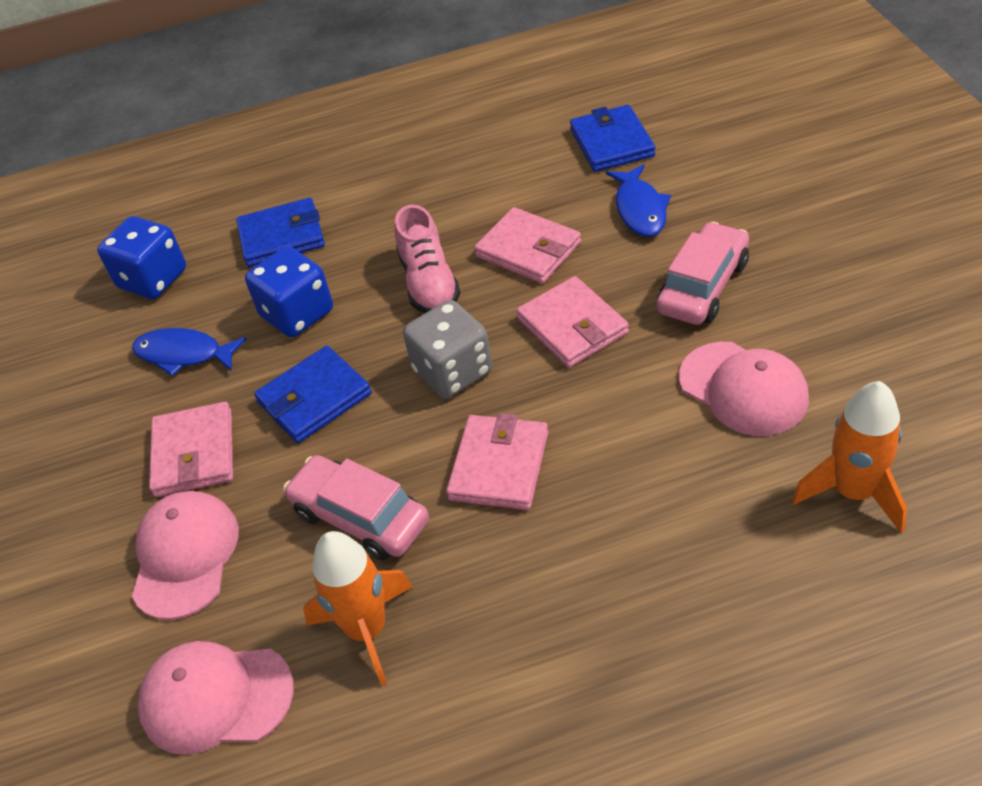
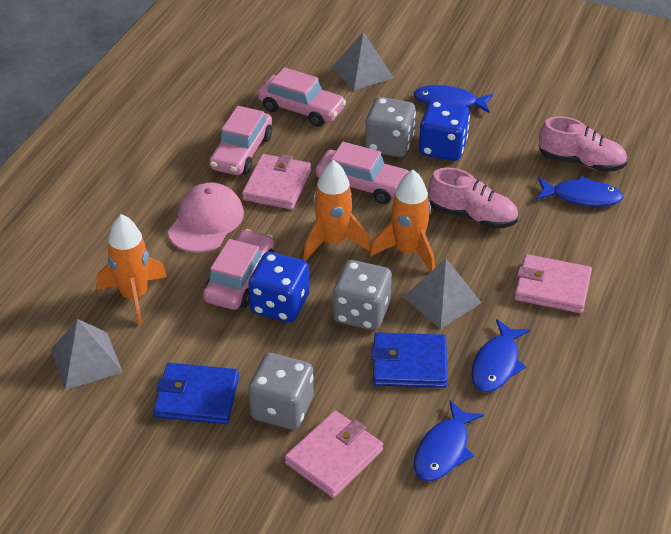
blue fish: [132,328,247,376] [606,164,671,237] = 2 -> [414,85,493,113] [414,400,484,481] [471,319,530,392] [536,176,623,207] = 4
blue wallet: [236,198,325,267] [254,346,372,443] [570,105,655,172] = 3 -> [153,363,239,424] [372,332,447,388] = 2
grey dice: [403,300,492,399] = 1 -> [248,353,314,430] [333,260,392,330] [365,97,416,157] = 3
grey pyramid: none = 0 -> [51,319,123,390] [332,32,394,91] [403,258,482,329] = 3
orange rocket: [303,531,413,686] [792,381,907,533] = 2 -> [97,214,167,326] [303,160,371,261] [370,170,435,272] = 3
pink cap: [132,491,239,620] [138,641,294,755] [679,342,809,436] = 3 -> [168,183,244,253] = 1
pink car: [283,455,429,561] [657,222,749,325] = 2 -> [203,229,274,310] [209,106,272,175] [258,67,346,127] [316,142,409,204] = 4
pink shoe: [395,205,461,313] = 1 -> [429,168,518,229] [539,116,627,172] = 2
pink wallet: [149,402,233,497] [446,413,548,510] [474,207,581,284] [516,276,629,368] = 4 -> [242,154,311,210] [285,410,383,498] [514,254,592,313] = 3

